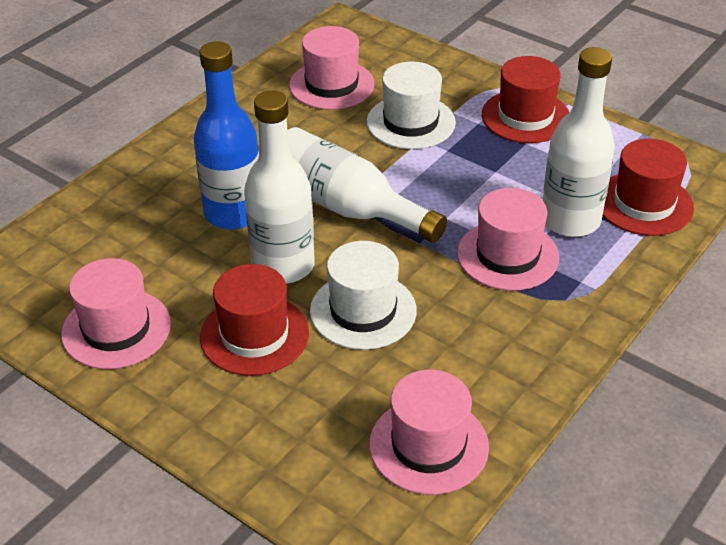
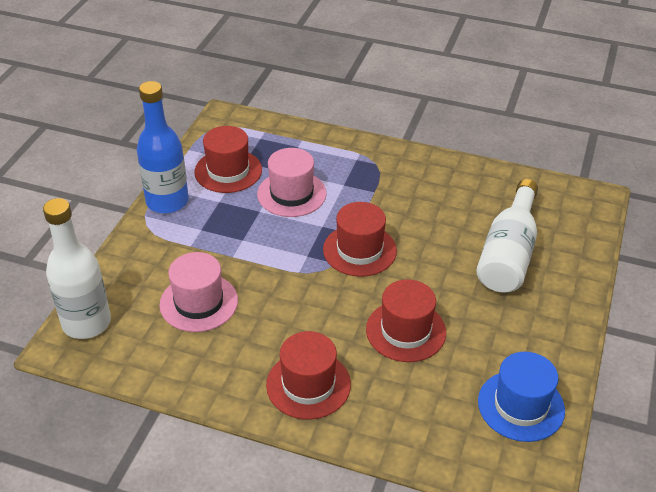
blue hat: none = 0 -> [478,352,565,442] = 1
pink hat: [61,258,171,369] [289,26,375,110] [369,370,489,495] [457,188,559,291] = 4 -> [159,252,238,332] [257,148,326,217] = 2
red hat: [200,264,309,376] [482,56,569,143] [603,139,694,236] = 3 -> [194,126,262,193] [266,331,351,420] [323,202,397,277] [366,279,446,362] = 4
white bottle: [244,91,315,284] [288,127,447,243] [543,47,615,237] = 3 -> [43,198,111,339] [476,179,538,293] = 2
white hat: [310,241,417,350] [367,61,456,149] = 2 -> none = 0

